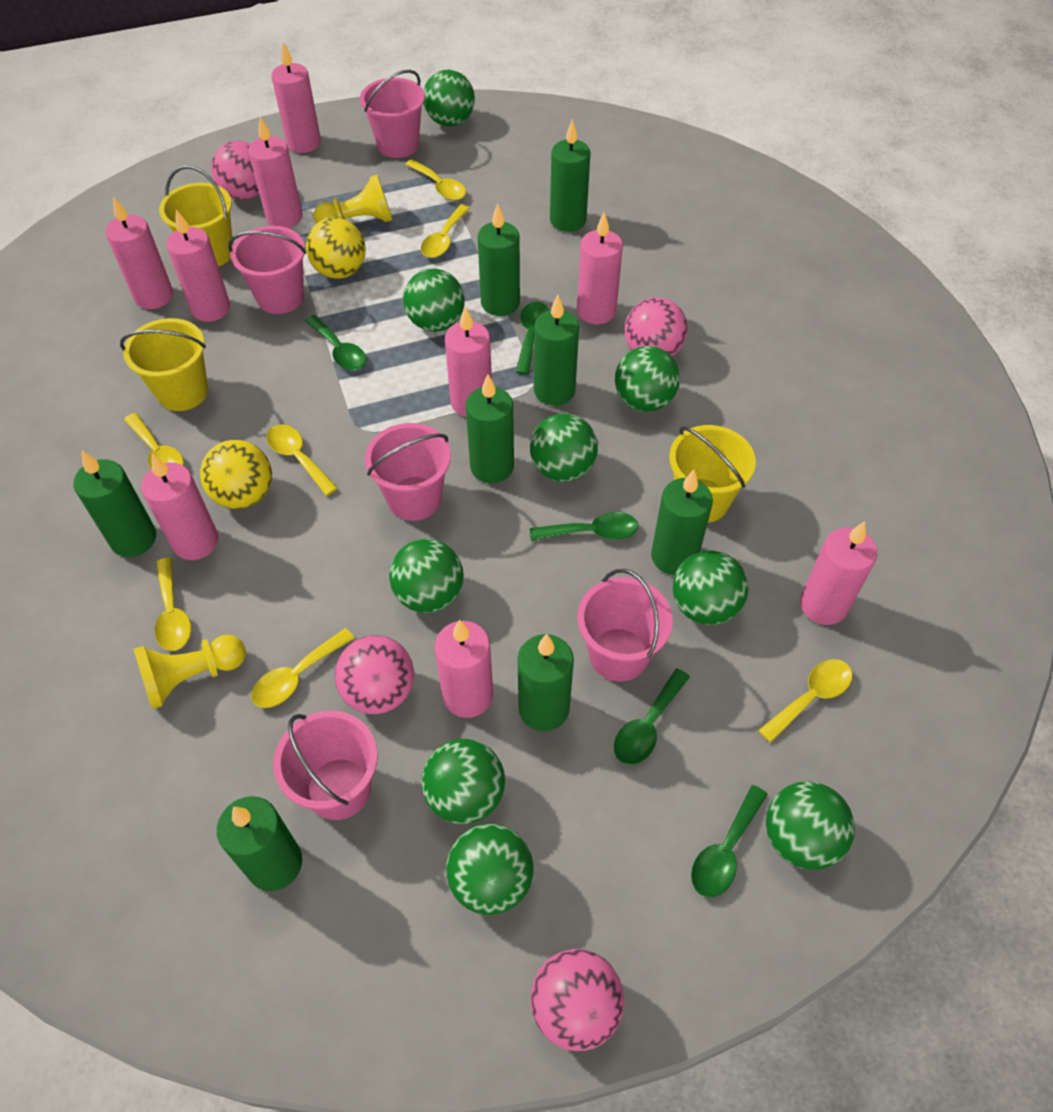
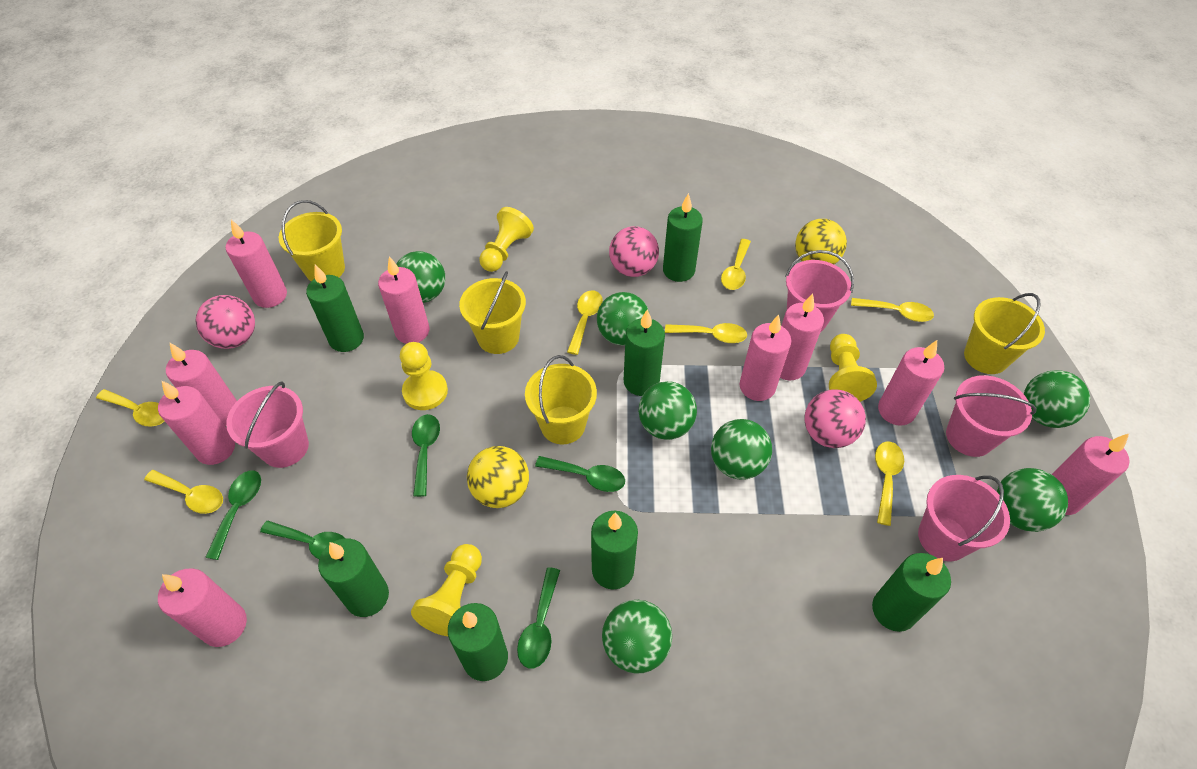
green ball: [389,539,464,613] [403,269,465,332] [421,739,505,824] [423,70,475,127] [446,823,534,915] [530,413,598,482] [615,346,680,412] [673,550,748,625] [766,781,855,870] = 9 -> [396,251,445,303] [597,292,650,346] [602,600,672,674] [638,381,697,440] [711,419,772,480] [997,468,1068,532] [1024,370,1090,428] = 7
green candle: [73,450,156,557] [217,796,302,891] [466,374,514,483] [478,203,520,316] [518,634,574,731] [534,295,579,406] [550,119,591,232] [651,470,713,575] = 8 -> [306,265,364,352] [318,538,389,617] [448,603,508,681] [591,511,638,590] [624,310,665,396] [663,193,703,282] [872,553,951,632] = 7
pink ball: [211,140,259,200] [335,635,414,714] [530,949,624,1051] [625,297,688,356] = 4 -> [195,295,255,349] [609,226,659,277] [804,389,866,448] = 3
pink bucket: [228,226,306,314] [273,711,378,820] [360,70,425,158] [365,423,451,521] [577,569,673,682] = 5 -> [226,381,309,468] [785,250,854,331] [918,475,1010,562] [946,375,1037,457] = 4
yellow bucket: [120,318,208,411] [159,165,233,267] [669,425,756,523] = 3 -> [279,200,345,281] [459,271,526,354] [525,355,597,444] [964,293,1045,374] = 4
yellow pawn: [133,635,246,709] [314,175,392,224] = 2 -> [400,342,448,410] [411,544,482,636] [479,207,534,272] [829,334,877,402] = 4

